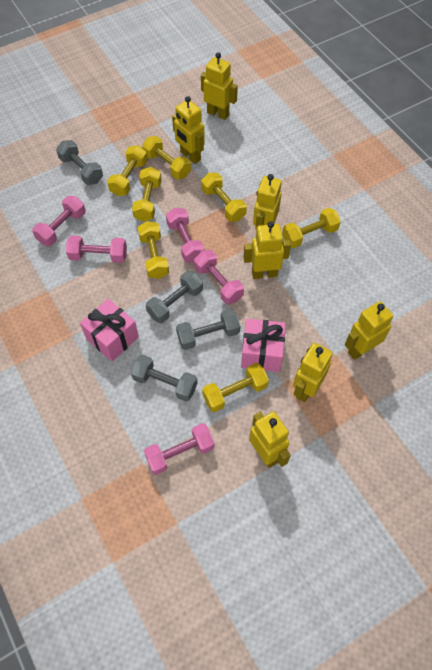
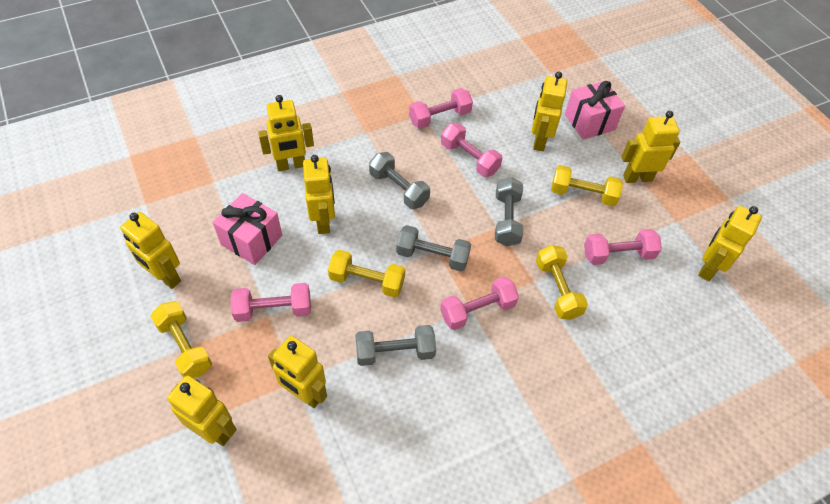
yellow dumbbell: [107,145,148,196] [132,167,161,222] [138,221,169,279] [142,136,191,179] [201,173,247,222] [202,363,269,412] [282,208,341,248] = 7 -> [150,301,212,378] [328,250,405,298] [536,245,588,320] [551,165,623,206] = 4
yellow robot: [172,96,205,164] [201,52,238,120] [243,221,291,279] [249,411,291,468] [253,174,282,230] [293,343,333,402] [345,301,393,360] = 7 -> [120,212,181,289] [167,375,237,446] [258,95,314,171] [268,336,327,408] [303,155,335,234] [532,72,567,151] [621,111,680,183] [698,206,762,281] = 8

